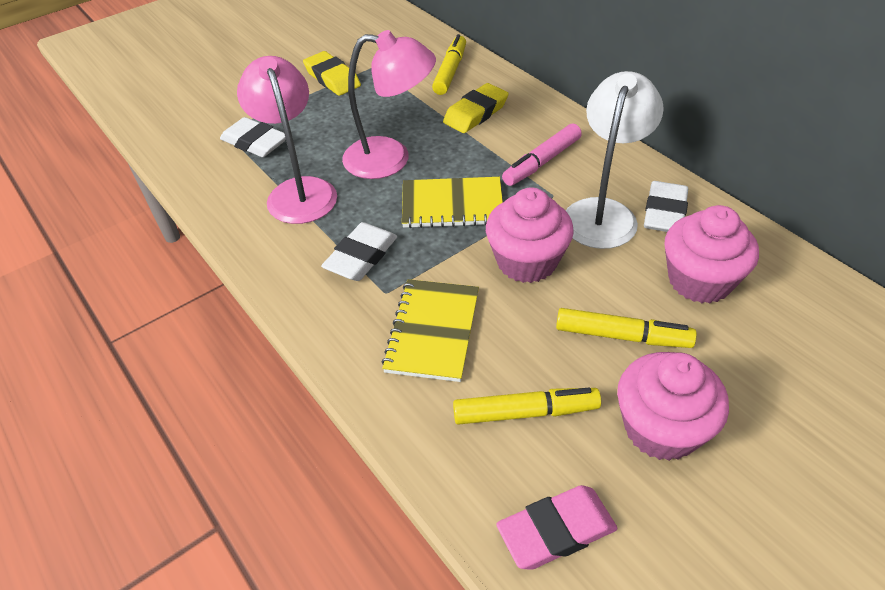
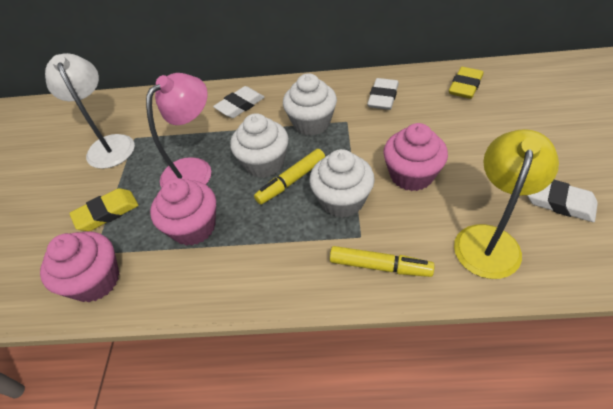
pink eraser: [496,485,617,570] = 1 -> none = 0
pink lamp: [237,56,337,224] [342,30,436,179] = 2 -> [146,73,211,188] = 1
pink marker: [502,124,582,186] = 1 -> none = 0
white cupcake: none = 0 -> [230,113,289,178] [283,73,337,136] [309,149,375,218] = 3
yellow lamp: none = 0 -> [454,129,559,279] = 1
yellow marker: [432,34,466,95] [453,388,601,425] [556,308,697,348] = 3 -> [254,149,325,205] [330,246,435,277] = 2
yellow notebook: [382,279,479,382] [402,177,503,228] = 2 -> none = 0

